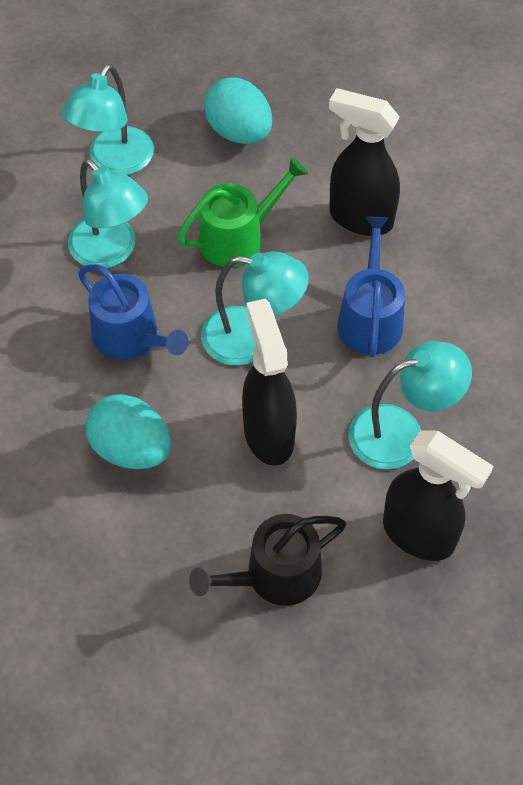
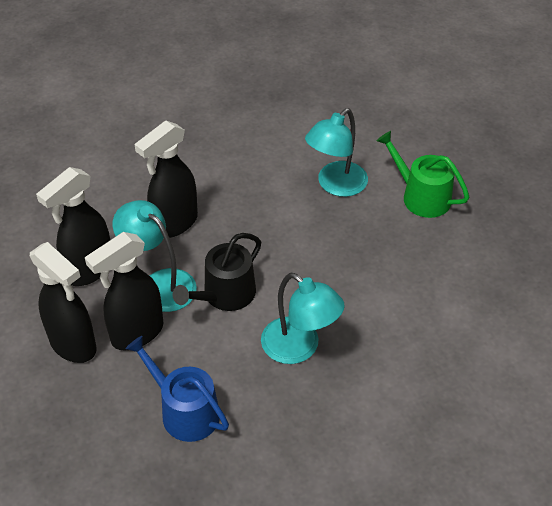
black spray bottle: [242,299,297,466] [329,88,400,236] [383,430,493,561] = 3 -> [30,242,97,363] [36,167,110,286] [85,232,164,350] [134,121,198,238] = 4
blue watering can: [78,264,189,360] [337,217,405,358] = 2 -> [126,336,229,442] = 1
turquoise egg: [85,394,171,469] [204,78,272,144] = 2 -> none = 0
turquoise lamp: [62,64,154,175] [68,159,148,268] [201,251,309,365] [348,341,472,470] = 4 -> [112,200,197,312] [261,273,345,364] [305,108,368,197] = 3

